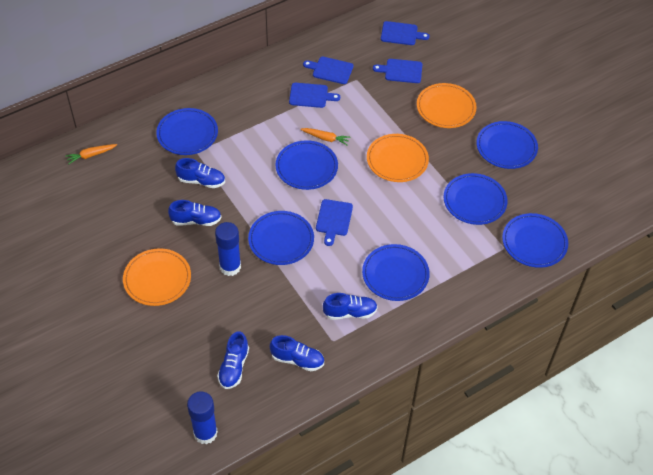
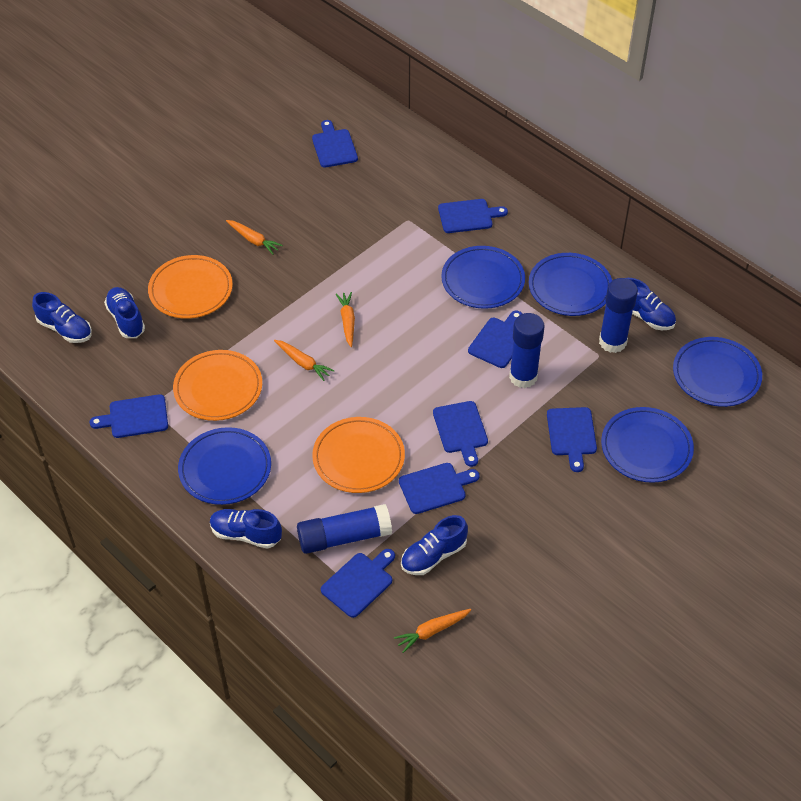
blue cutting board: [289,83,340,108] [303,57,354,84] [316,199,353,246] [373,59,422,83] [381,21,430,45] = 5 -> [90,394,168,438] [312,120,358,168] [321,549,395,618] [399,463,480,514] [433,401,488,467] [438,199,508,233] [468,310,522,368] [547,407,597,472] = 8
blue glue stick: [187,391,218,444] [215,222,241,276] = 2 -> [297,504,392,554] [509,313,545,388] [599,278,638,353] = 3
blue plate: [156,108,218,155] [248,211,314,265] [276,140,338,190] [362,244,430,301] [443,173,508,225] [477,121,538,169] [502,213,568,268] = 7 -> [178,427,271,505] [441,246,525,309] [529,253,612,316] [601,407,694,483] [673,337,762,407] = 5
orange carrot: [65,144,117,164] [300,128,351,145] = 2 -> [226,220,283,255] [274,340,335,381] [336,292,355,347] [394,609,471,653] = 4

